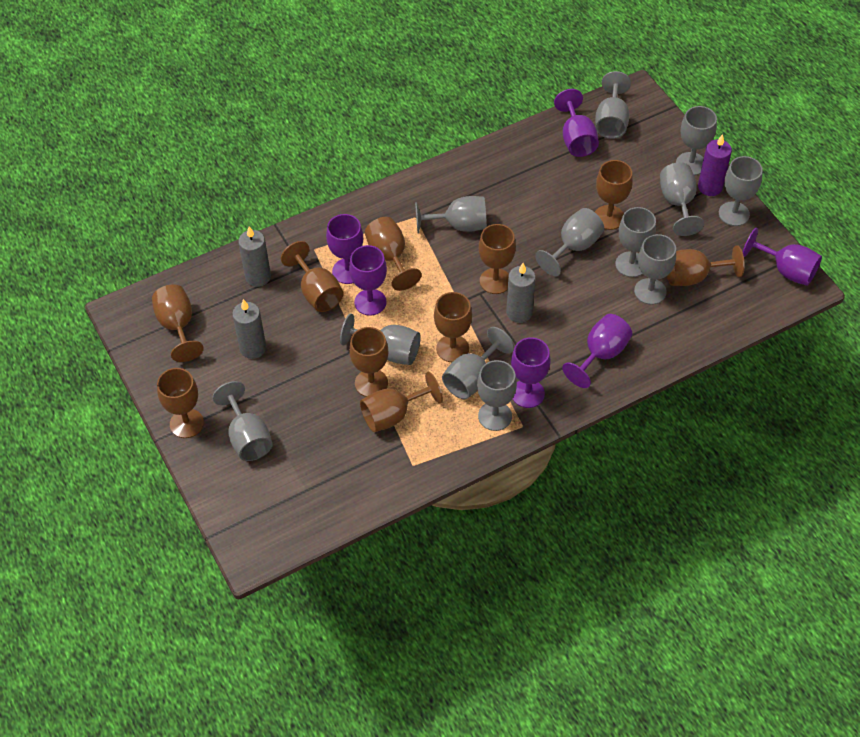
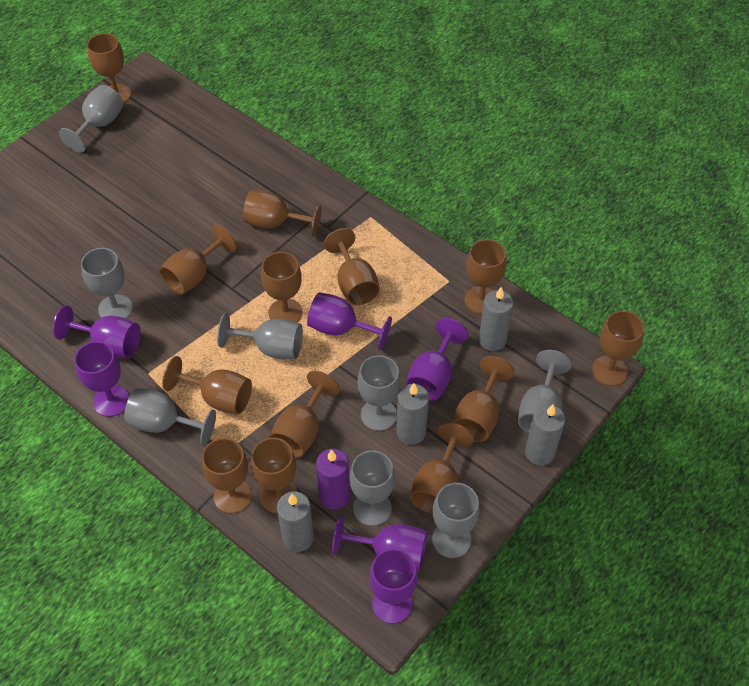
brown goblet: [152,285,204,362] [157,368,204,438] [281,241,344,312] [349,327,389,397] [360,372,443,432] [365,217,422,291] [434,292,472,362] [479,224,516,294] [595,160,633,230] [667,245,745,286] = 10 -> [87,33,131,103] [160,224,237,295] [162,356,252,414] [202,438,252,514] [243,190,322,237] [251,438,297,513] [261,252,303,322] [269,371,340,457] [324,228,380,305] [410,422,474,513] [453,356,515,442] [464,239,507,314] [592,311,645,386] = 13
grey candle: [232,299,266,359] [238,226,271,287] [506,263,536,323] = 3 -> [277,491,314,552] [396,383,429,445] [479,287,514,351] [525,405,565,466] = 4
grey goblet: [213,381,273,461] [340,313,421,365] [415,196,487,234] [442,327,514,400] [477,360,517,431] [535,208,604,276] [595,71,631,139] [615,207,656,277] [634,234,676,305] [660,162,704,236] [676,106,717,175] [719,156,763,226] = 12 -> [59,85,124,152] [81,248,133,318] [124,388,216,446] [217,313,303,359] [349,450,395,526] [357,355,401,431] [432,483,480,558] [518,350,572,433] = 8

